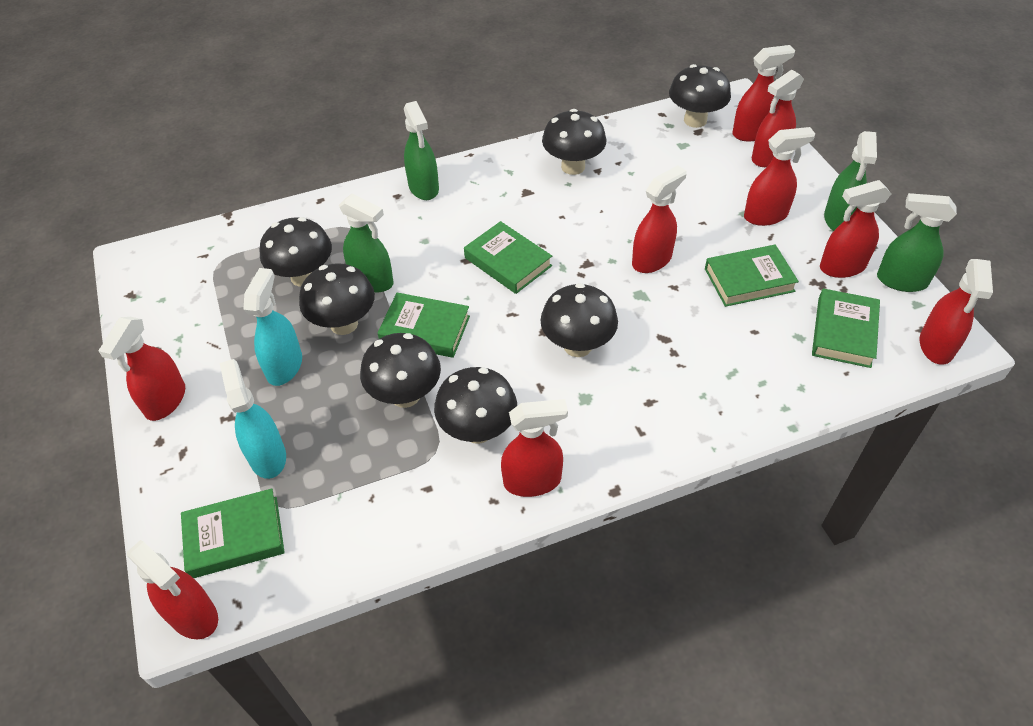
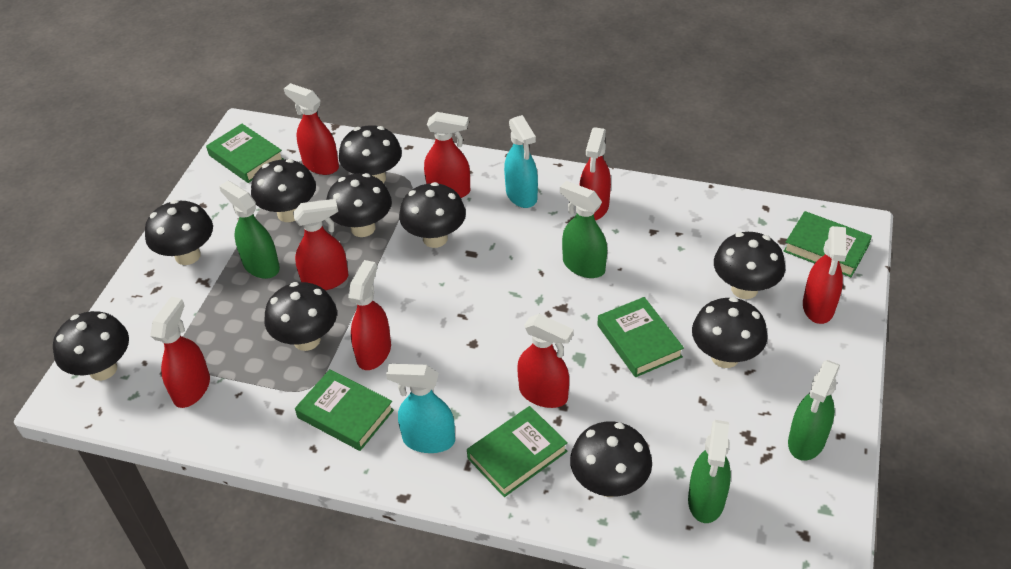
black mushroom: [259,217,332,286] [299,263,375,335] [360,333,441,408] [434,367,517,444] [541,283,618,357] [542,109,607,175] [669,64,731,128] = 7 -> [53,311,129,381] [145,200,213,265] [251,159,316,222] [264,282,337,351] [327,173,392,237] [339,125,402,183] [399,182,466,248] [570,421,652,497] [692,297,768,368] [714,232,785,299] = 10
red spray bottle: [99,317,185,421] [127,540,218,639] [501,399,568,497] [632,165,687,273] [733,45,795,141] [744,127,815,226] [752,70,804,167] [820,180,891,278] [920,259,993,365] = 9 -> [150,297,210,408] [284,83,339,175] [293,199,348,290] [348,260,391,370] [424,112,470,198] [517,314,574,408] [579,127,611,220] [803,226,846,324] = 8

